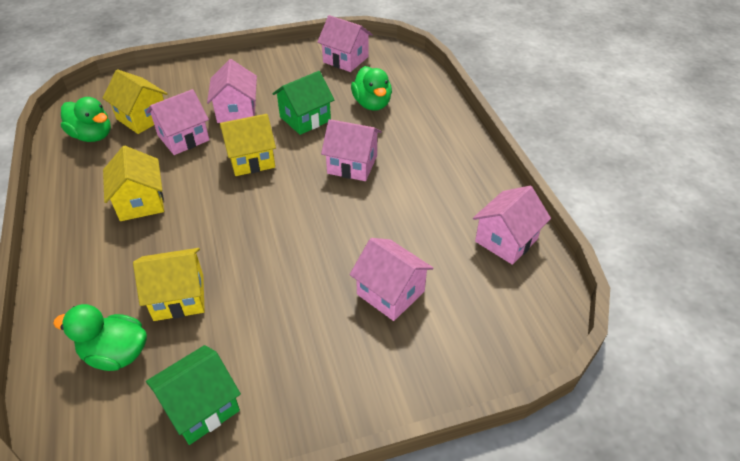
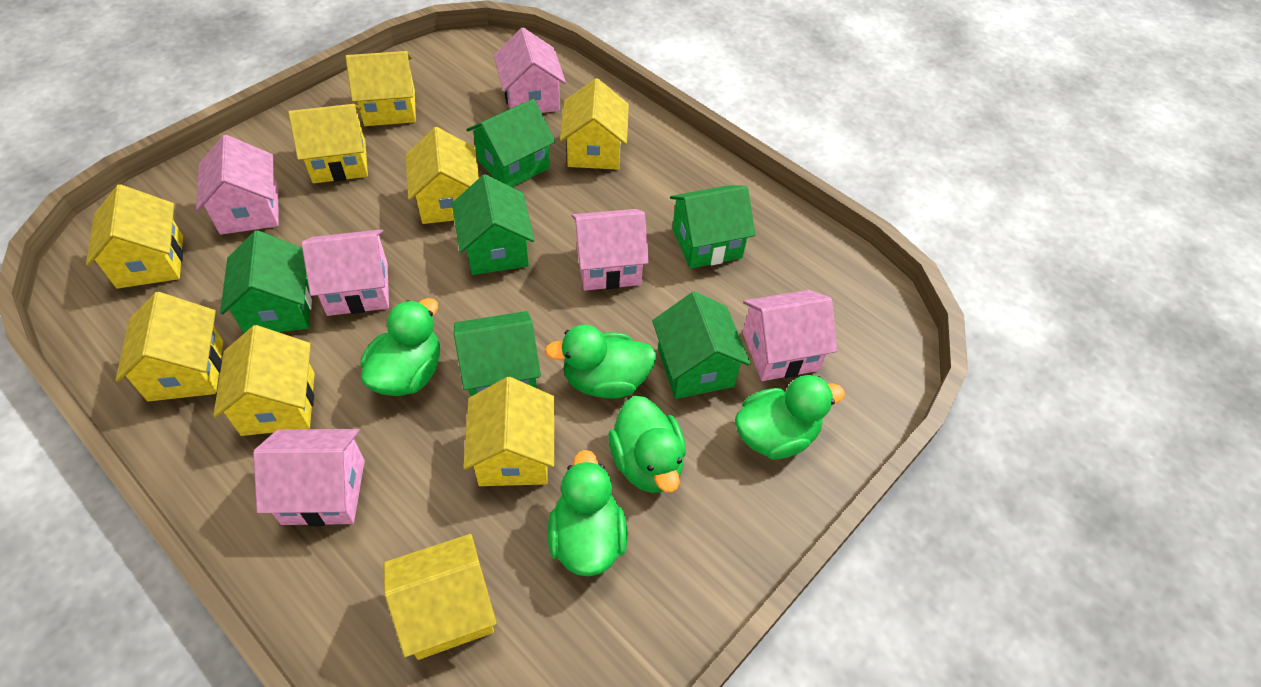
green duck: [53,304,147,371] [61,97,111,142] [351,66,392,111] = 3 -> [360,298,440,396] [545,325,657,399] [547,450,627,576] [608,396,686,493] [735,375,845,460] = 5
green house: [146,345,241,445] [272,71,334,135] = 2 -> [220,230,312,333] [452,174,534,275] [454,311,541,397] [467,99,555,187] [652,291,751,399] [670,185,755,269] = 6
yellow house: [103,69,168,134] [103,146,164,221] [133,248,205,321] [220,114,276,176] = 4 -> [86,184,183,289] [115,292,223,401] [213,325,314,436] [288,104,368,183] [346,51,416,126] [384,534,497,660] [405,127,479,224] [463,377,555,486] [560,78,629,170] = 9

